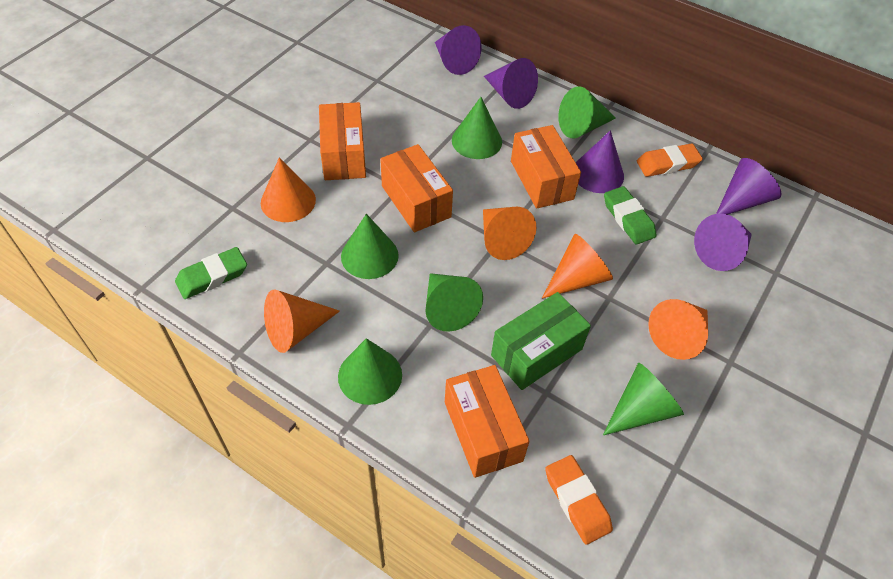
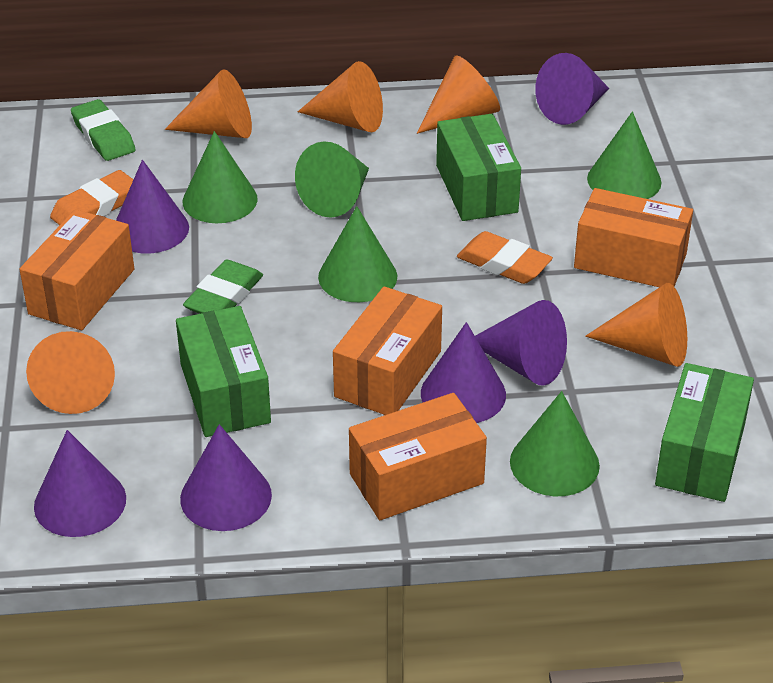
green box: [491,292,591,390] = 1 -> [176,306,271,437] [436,114,521,221] [655,363,754,502] = 3
green cone: [338,338,402,405] [341,214,399,279] [426,273,483,332] [452,97,502,159] [558,86,616,138] [603,362,684,435] = 6 -> [183,131,258,223] [295,141,369,218] [318,206,397,302] [510,391,600,496] [587,111,661,199] = 5
purple cone: [435,25,481,75] [484,58,538,109] [576,130,624,193] [694,214,752,271] [716,158,781,215] = 5 -> [34,430,126,537] [116,160,189,253] [180,424,272,531] [421,322,506,423] [475,300,567,386] [535,53,609,125] = 6

